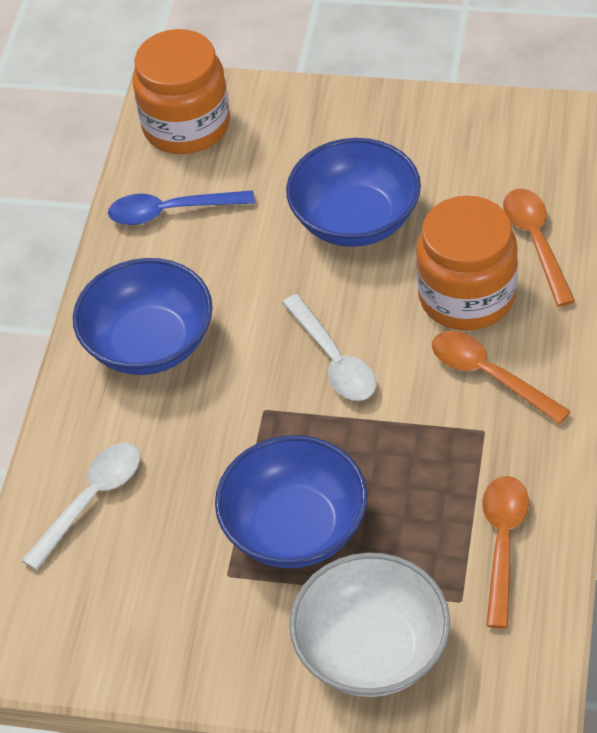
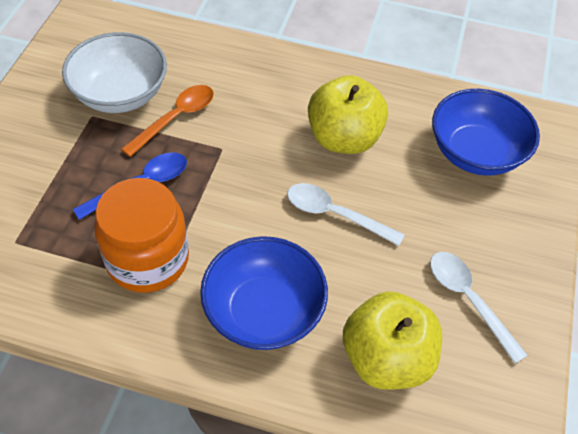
blue bowl: [73,258,213,375] [215,435,367,568] [286,138,421,247] = 3 -> [200,236,328,350] [432,89,540,176] = 2
orange jar: [133,29,230,154] [416,196,518,331] = 2 -> [94,178,189,293] = 1
orange spoon: [432,331,571,424] [482,476,529,628] [503,189,575,307] = 3 -> [121,85,214,157] = 1
yellow apple: none = 0 -> [308,75,388,154] [343,291,442,390] = 2

